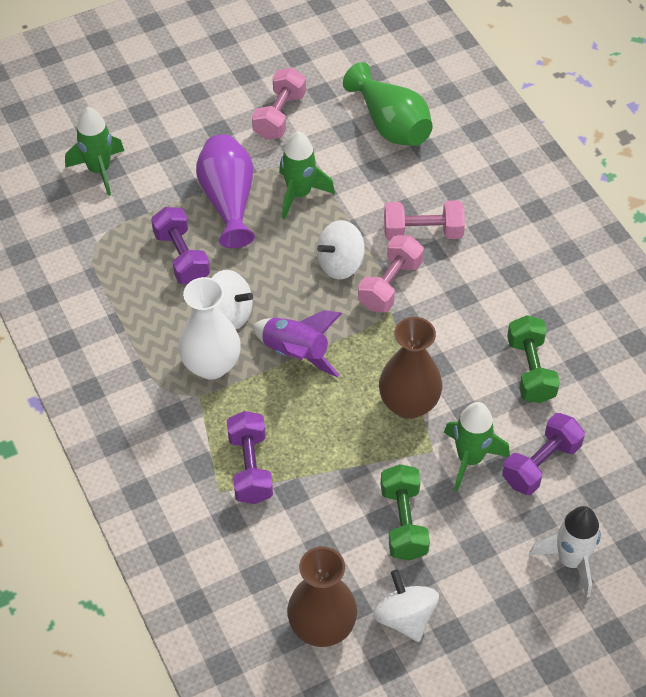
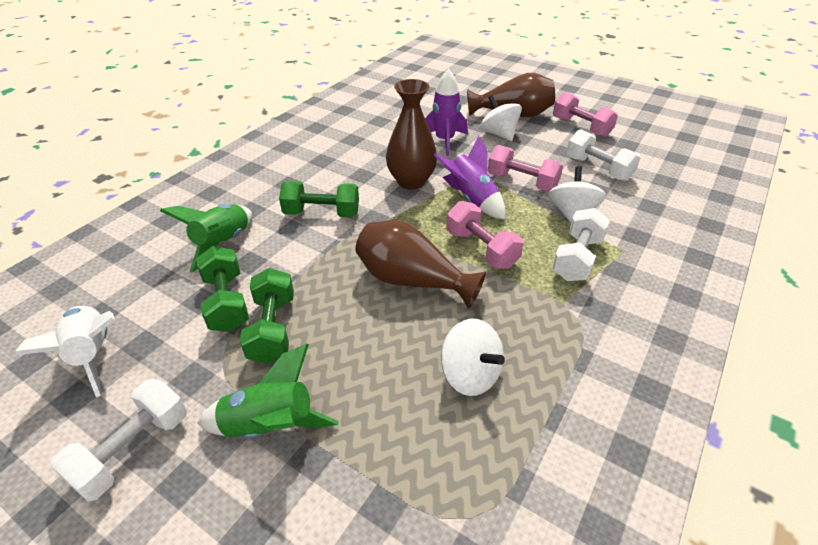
brown vase: [287,546,357,647] [379,317,442,419] = 2 -> [355,220,486,309] [386,79,437,189] [467,73,555,117] = 3
green dumbbell: [380,464,430,561] [507,315,560,403] = 2 -> [196,246,249,332] [240,268,294,364] [279,181,359,218] = 3
green rocket: [65,107,124,196] [279,131,335,220] [444,402,510,492] = 3 -> [160,204,252,273] [197,344,338,438] = 2
green vase: [343,62,433,146] = 1 -> none = 0
purple dumbbell: [151,207,210,284] [227,411,273,504] [502,413,585,495] = 3 -> none = 0
purple rocket: [252,310,342,377] = 1 -> [425,69,468,156] [434,135,505,220] = 2
purple vase: [196,135,255,248] = 1 -> none = 0
white dumbbell: none = 0 -> [50,379,187,501] [552,208,610,281] [566,129,641,181] = 3
white vase: [178,277,241,380] = 1 -> none = 0

